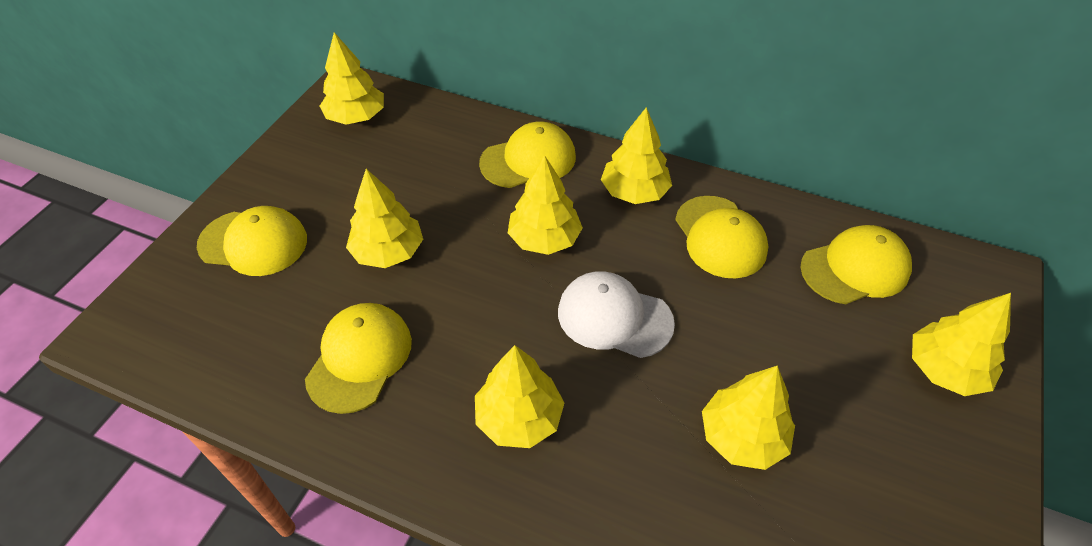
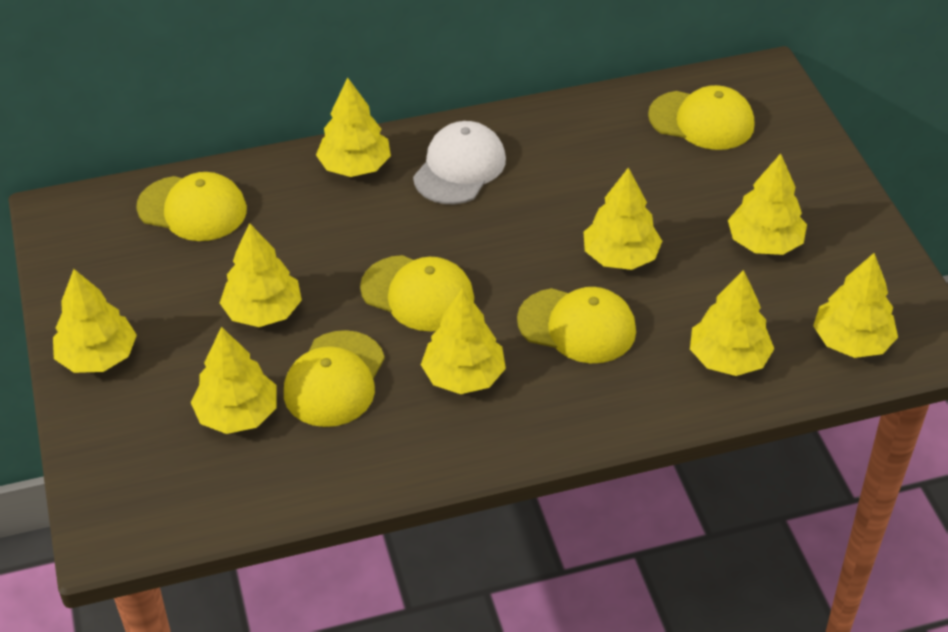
yellow tree: [320,32,384,125] [346,169,423,268] [475,345,564,448] [508,155,583,255] [601,107,672,204] [702,366,795,470] [912,293,1011,396] = 7 -> [53,269,137,373] [191,327,277,434] [220,223,302,327] [316,78,391,177] [421,288,506,394] [584,168,662,270] [690,270,774,376] [728,154,807,255] [813,253,898,358] = 9

